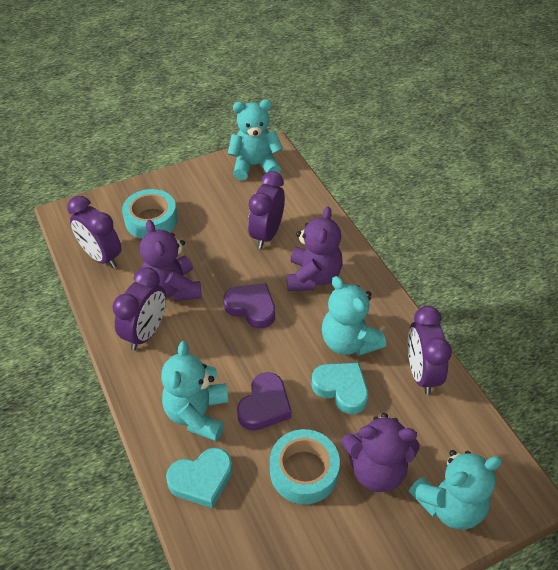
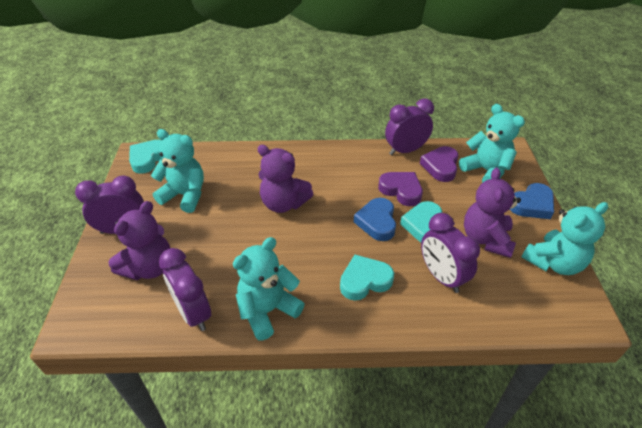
blue heart: none = 0 -> [354,198,396,241] [510,183,554,219] = 2
turquoise heart: [166,448,232,508] [311,363,368,414] = 2 -> [129,140,162,174] [340,255,394,301] [400,201,442,242] = 3
turquoise tape: [122,189,178,239] [270,429,340,504] = 2 -> none = 0

